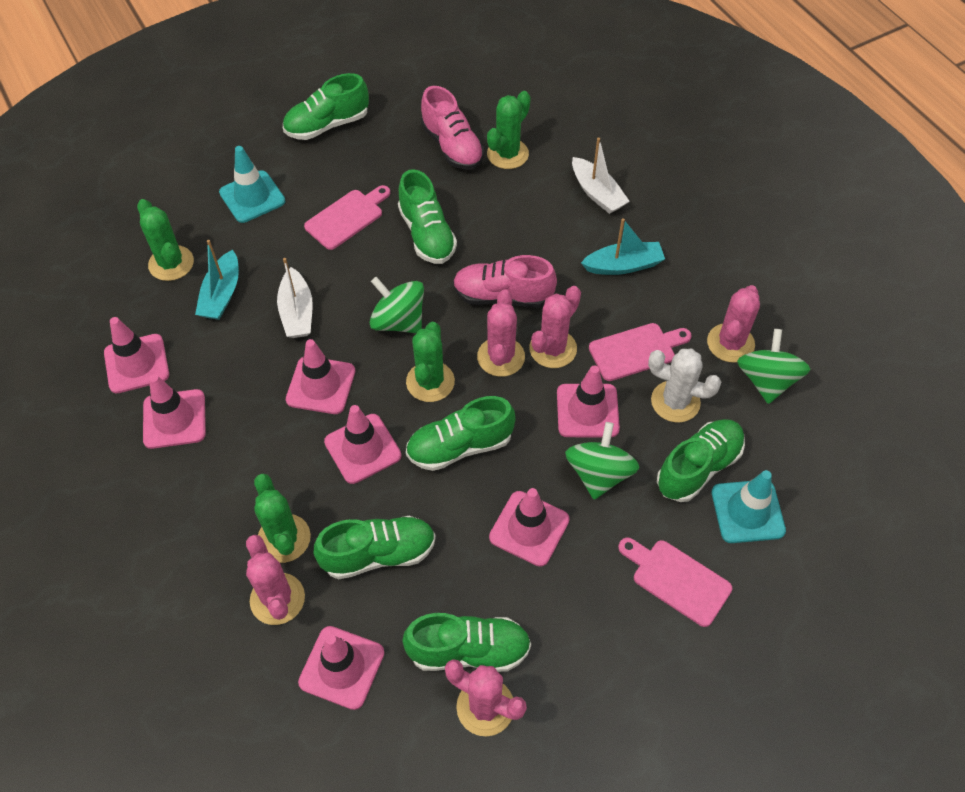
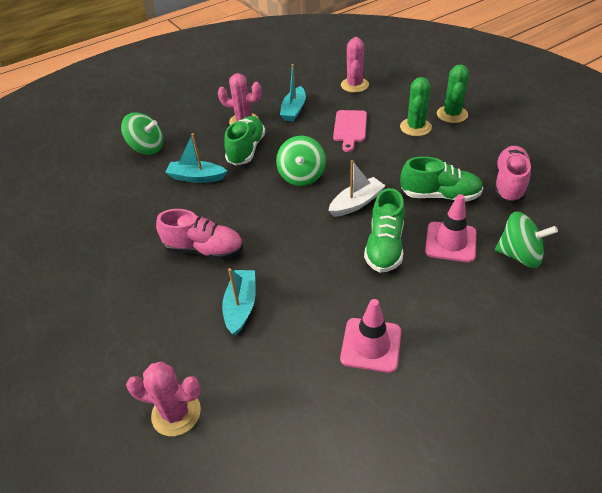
green cactus: [137,199,194,281] [254,474,311,563] [406,322,455,402] [487,91,531,169] = 4 -> [400,77,432,136] [437,64,469,123] = 2
green shoe: [283,73,369,140] [313,516,436,579] [398,169,457,264] [402,613,531,672] [406,396,515,471] [657,419,745,502] = 6 -> [224,116,266,165] [364,188,405,273] [400,157,483,202] = 3
pink cactus: [246,535,305,625] [445,659,527,736] [477,289,525,377] [529,286,581,368] [707,285,760,363] = 5 -> [126,361,201,436] [218,73,262,125] [341,37,369,93] = 3
pink cutting board: [304,185,390,250] [589,323,692,381] [618,538,732,627] = 3 -> [333,110,367,152] = 1
pink traffic cone: [104,317,169,393] [143,374,206,449] [286,339,355,414] [298,626,384,710] [324,405,402,484] [489,488,570,567] [557,365,620,437] = 7 -> [340,299,401,373] [425,194,476,262] = 2
turquoise boat: [195,240,239,320] [581,218,665,275] = 2 -> [165,133,227,183] [222,268,256,336] [280,64,306,122] = 3
turquoise traffic cone: [219,146,285,223] [712,470,786,543] = 2 -> none = 0
white boat: [277,258,313,338] [572,138,630,214] = 2 -> [328,160,386,217] = 1
white cactus: [648,349,721,422] = 1 -> none = 0

